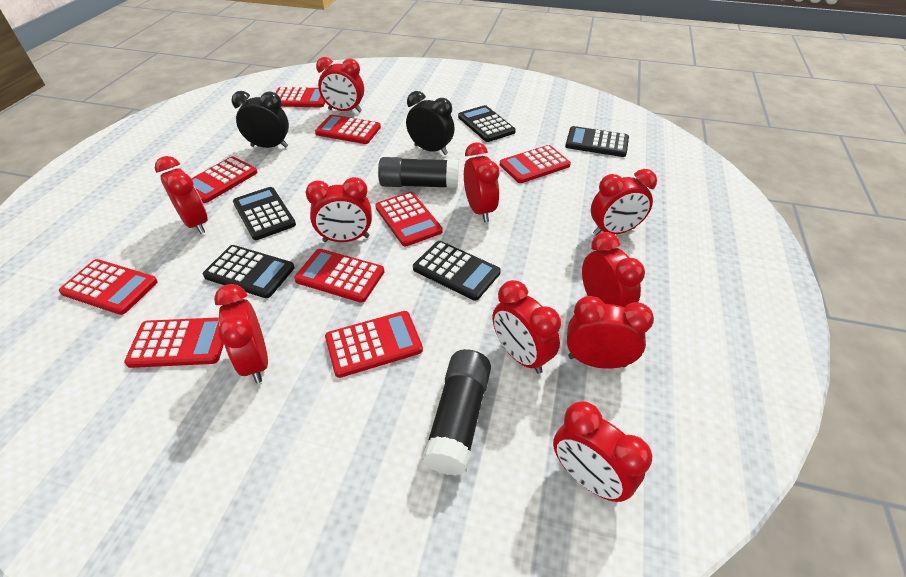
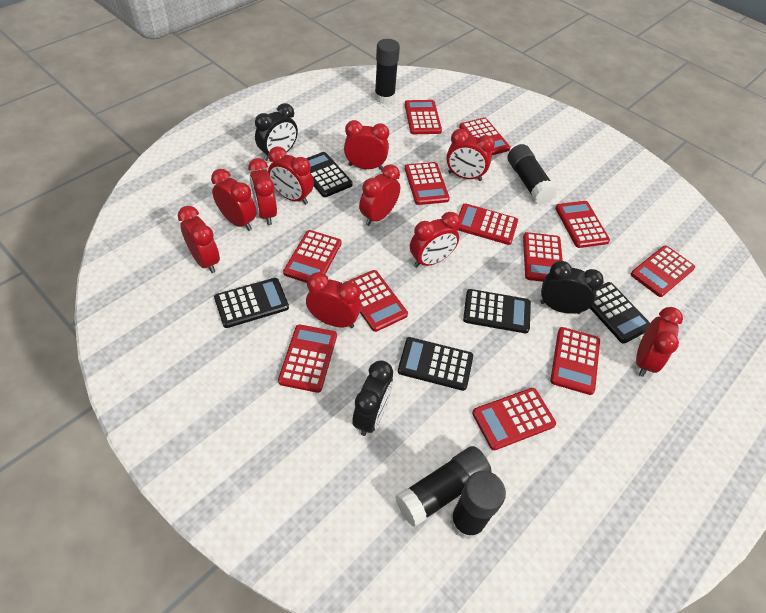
black clock: [231,91,289,148] [406,91,455,155] = 2 -> [255,103,298,161] [353,361,393,436] [540,261,604,314] = 3
black glue stick: [378,157,459,188] [422,349,491,476] = 2 -> [374,39,400,104] [395,446,492,527] [450,471,506,540] [508,144,557,204] = 4
red calculator: [59,259,158,315] [124,317,224,368] [191,156,257,203] [275,87,325,108] [294,249,384,303] [315,114,381,144] [325,311,423,378] [375,192,443,246] [500,145,571,183] = 9 -> [278,324,337,393] [283,230,341,283] [344,270,408,332] [405,100,442,134] [405,162,450,205] [456,203,518,245] [459,118,510,155] [472,388,556,450] [523,232,563,282] [550,327,600,395] [555,201,610,248] [631,245,695,297] = 12

